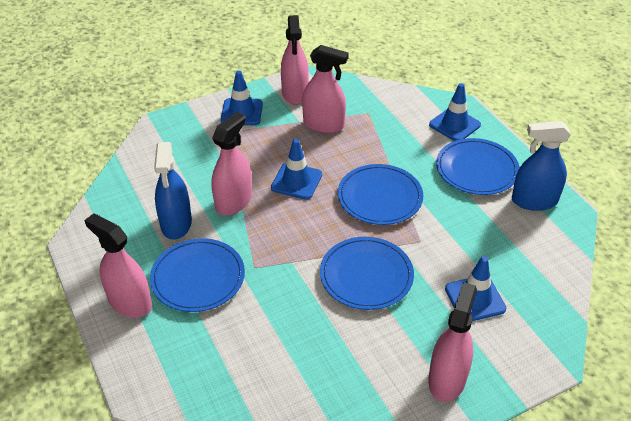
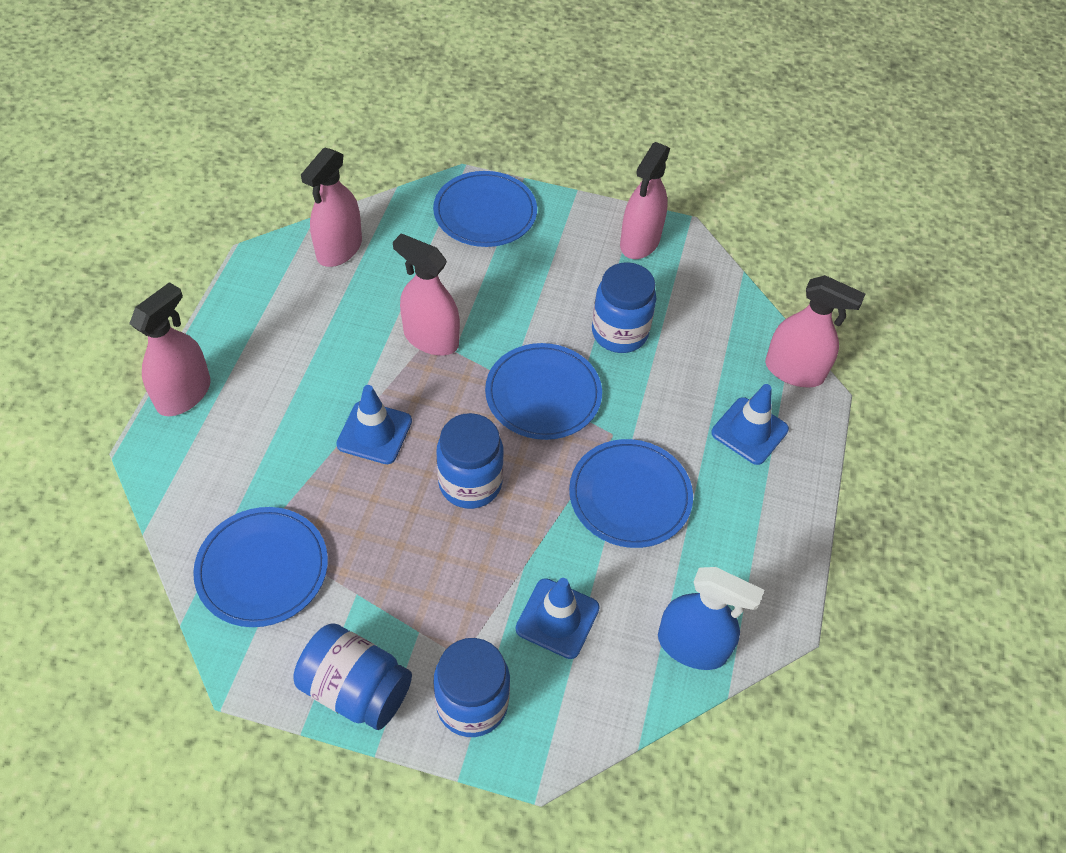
blue jar: none = 0 -> [294,623,412,730] [434,638,510,737] [436,413,504,509] [592,262,656,353] = 4
blue spray bottle: [154,142,192,240] [512,121,571,211] = 2 -> [658,567,764,670] = 1
blue traffic cone: [221,71,263,125] [271,139,322,200] [429,83,481,141] [445,256,506,321] = 4 -> [336,385,412,464] [516,578,600,659] [711,384,789,465] = 3

